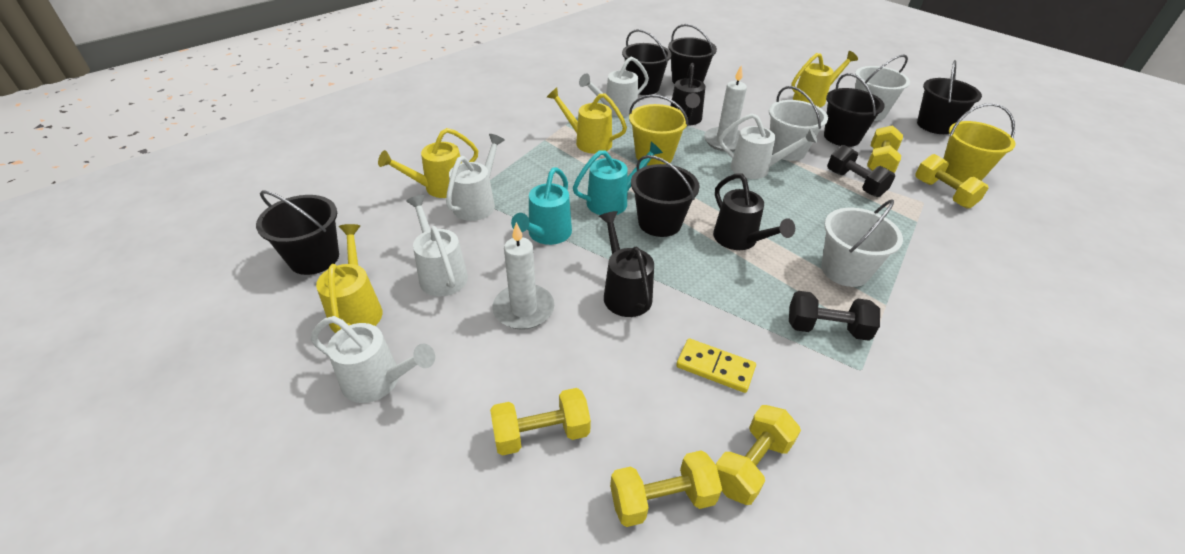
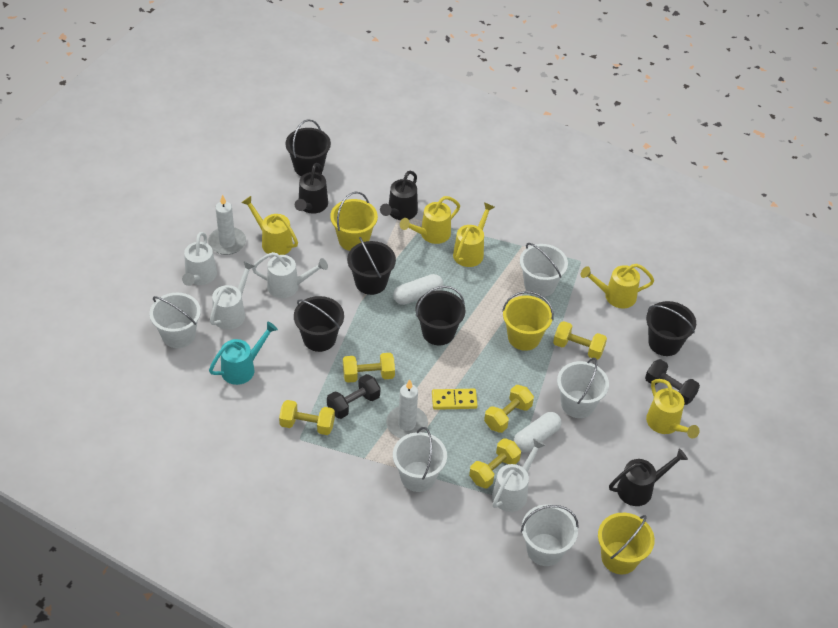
black bucket: [256,190,339,275] [622,29,671,95] [631,155,700,237] [668,24,717,84] [824,73,885,147] [917,60,982,134] = 6 -> [285,119,331,176] [294,296,344,352] [347,237,396,295] [415,286,465,345] [646,301,696,356] = 5
turquoise watering can: [511,167,572,245] [573,142,663,215] = 2 -> [209,322,278,385] = 1
white bucket: [769,86,828,161] [821,199,903,287] [855,54,910,121] = 3 -> [150,292,201,348] [393,427,447,492] [520,243,568,297] [521,504,579,566] [557,358,609,418] = 5
white capsule: none = 0 -> [393,274,443,305] [513,412,561,452] = 2
white watering can: [311,316,435,403] [406,195,468,296] [446,134,505,221] [579,56,649,117] [719,113,817,179] = 5 -> [182,232,217,286] [210,261,255,329] [252,252,328,298] [492,438,545,512] = 4
yellow bucket: [629,95,688,166] [943,103,1016,183] = 2 -> [330,191,378,251] [502,291,554,351] [598,513,655,574] = 3
yellow watering can: [316,224,382,333] [378,128,478,198] [547,87,627,154] [791,51,858,107] = 4 -> [241,196,298,255] [400,196,460,244] [453,202,495,267] [581,264,654,309] [646,379,700,439] = 5

